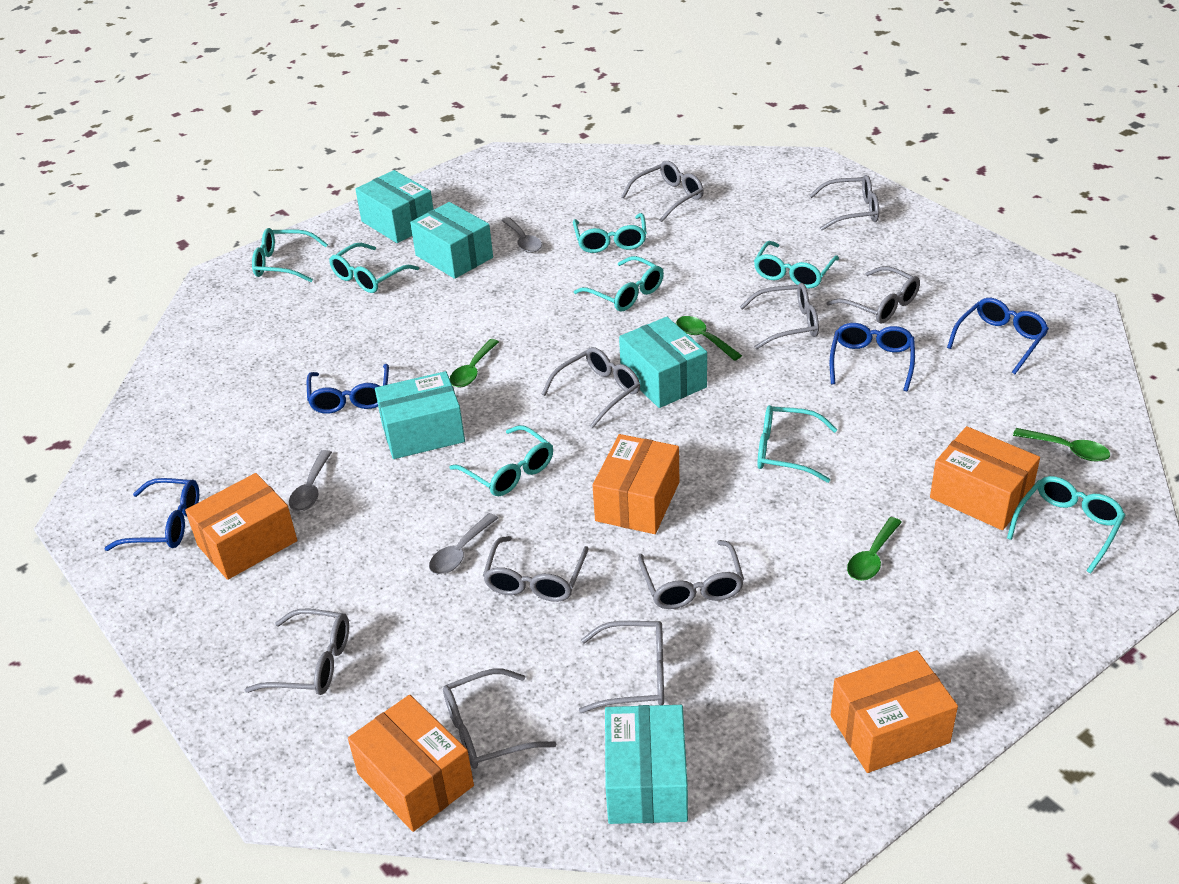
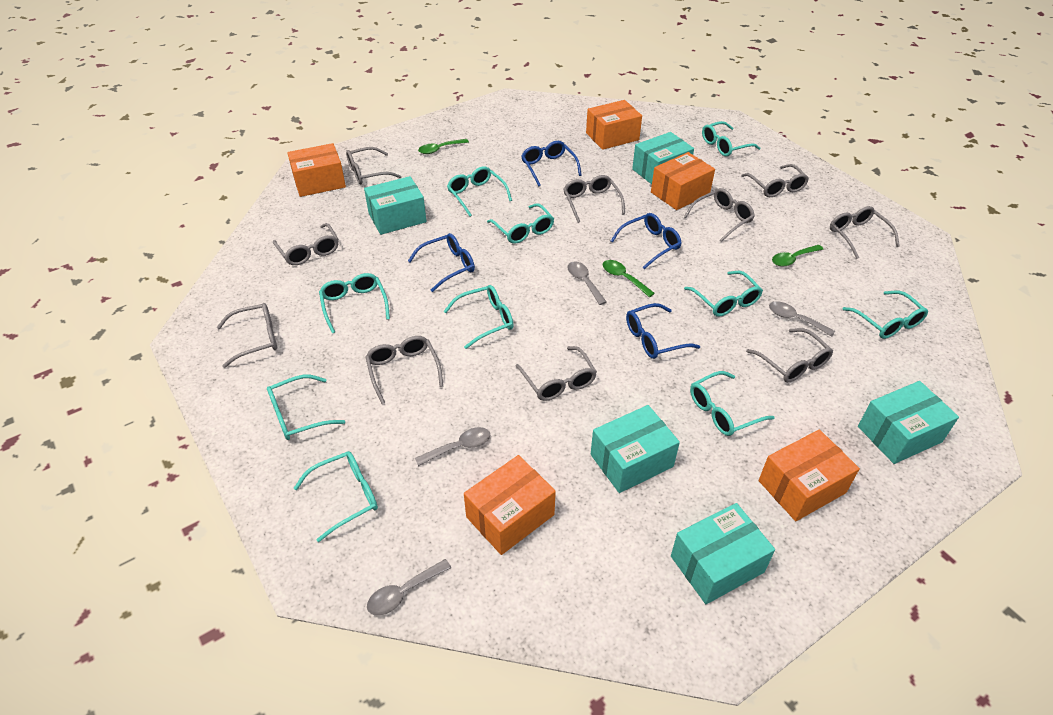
green spoon: [450,339,499,387] [676,316,742,361] [847,517,902,581] [1013,428,1110,462] = 4 -> [418,139,469,154] [603,260,655,297] [772,245,823,267] = 3
grey spoon: [289,450,332,511] [429,513,498,575] [501,217,542,253] = 3 -> [367,559,451,616] [415,427,490,466] [567,261,606,305] [769,301,835,337] = 4
turquoise glasses: [252,228,328,282] [329,243,419,293] [449,425,553,496] [573,213,647,253] [574,256,664,311] [754,241,839,289] [757,405,837,483] [1007,476,1125,574] = 8 -> [267,375,345,440] [294,451,378,542] [319,273,390,333] [444,285,513,349] [447,166,512,217] [487,203,554,244] [684,271,763,317] [690,371,775,436] [702,121,760,157] [843,291,928,339] = 10

